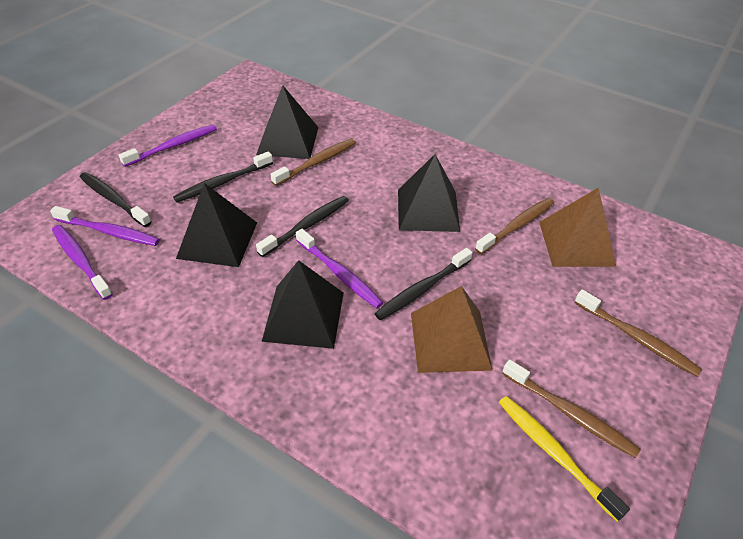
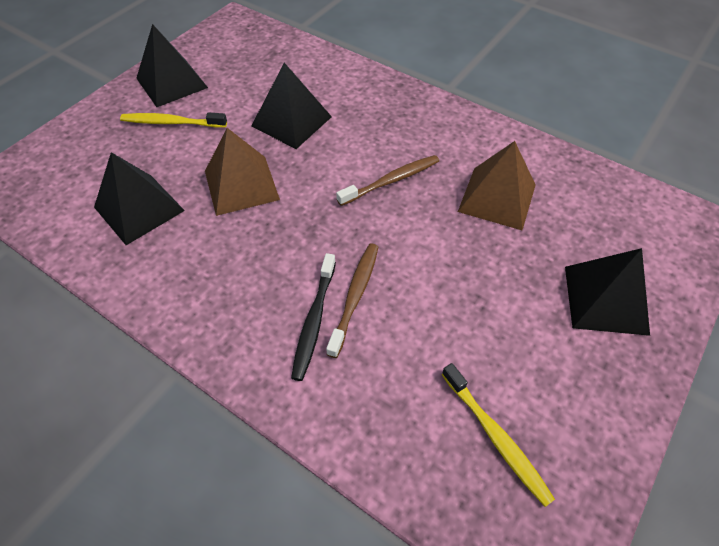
black toothbrush: [80,172,152,227] [173,151,273,202] [256,196,349,257] [374,248,473,320] = 4 -> [291,253,336,381] = 1
brown toothbrush: [270,138,356,186] [475,198,554,254] [502,360,641,458] [574,289,703,377] = 4 -> [326,244,378,358] [336,155,439,206] = 2
purple toothbrush: [50,206,160,246] [52,225,113,300] [119,124,217,167] [296,229,384,308] = 4 -> none = 0
yellow toothbrush: [499,396,630,521] = 1 -> [120,113,227,128] [442,363,555,507] = 2

